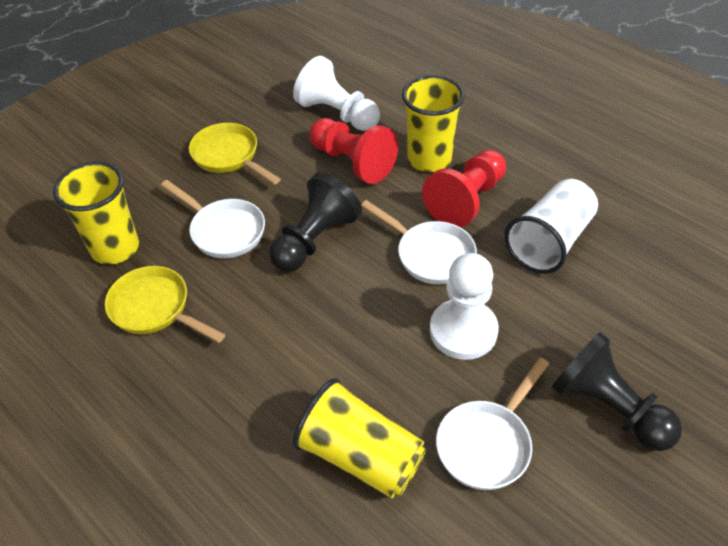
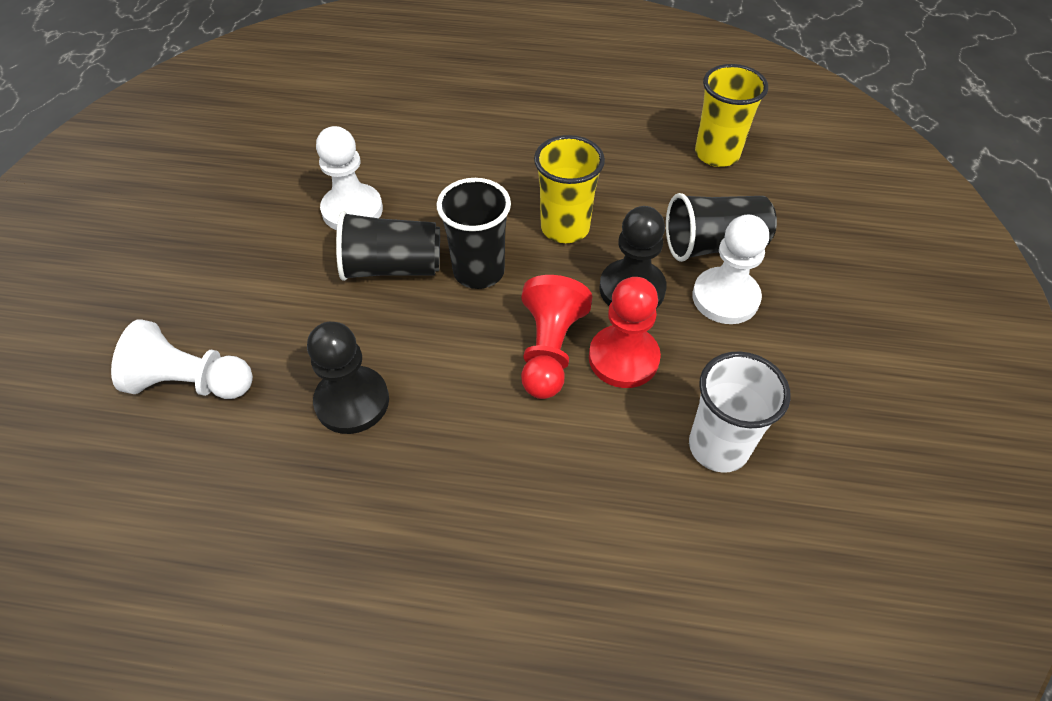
black cup: none = 0 -> [336,211,440,281] [436,178,511,289] [666,193,777,262] = 3
white pan: [161,180,265,258] [361,200,477,284] [436,357,549,490] = 3 -> none = 0
white pawn: [293,56,380,131] [430,253,499,360] = 2 -> [111,319,253,399] [316,126,383,230] [692,215,769,324] = 3
yellow cup: [53,162,139,265] [293,378,426,498] [402,75,465,172] = 3 -> [534,135,605,243] [695,64,768,167] = 2
yellow pan: [105,266,225,343] [189,123,281,185] = 2 -> none = 0

